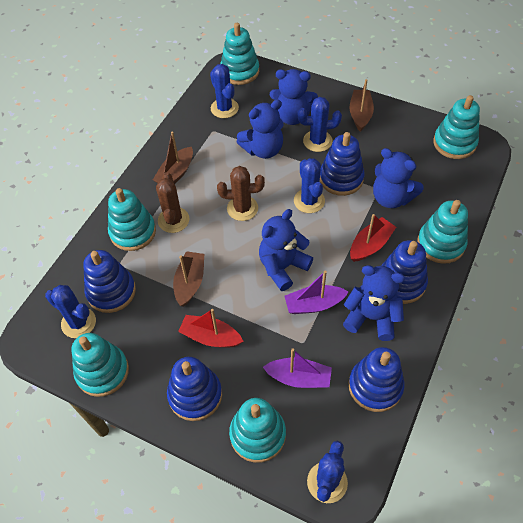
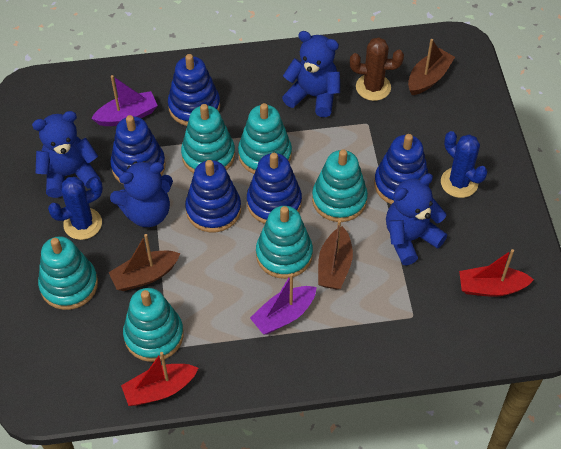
blue cactus: [45,285,96,338] [210,64,239,118] [294,158,325,213] [298,97,342,152] [307,441,348,503] = 5 -> [48,177,103,240] [441,131,488,198] = 2
blue teddy bear: [237,100,284,159] [259,209,313,291] [270,69,318,125] [343,265,405,341] [373,148,424,208] = 5 -> [32,111,100,198] [110,161,173,227] [282,31,340,117] [386,174,447,266] = 4
brown cactus: [156,172,189,233] [217,166,265,221] = 2 -> [350,37,404,101] = 1

